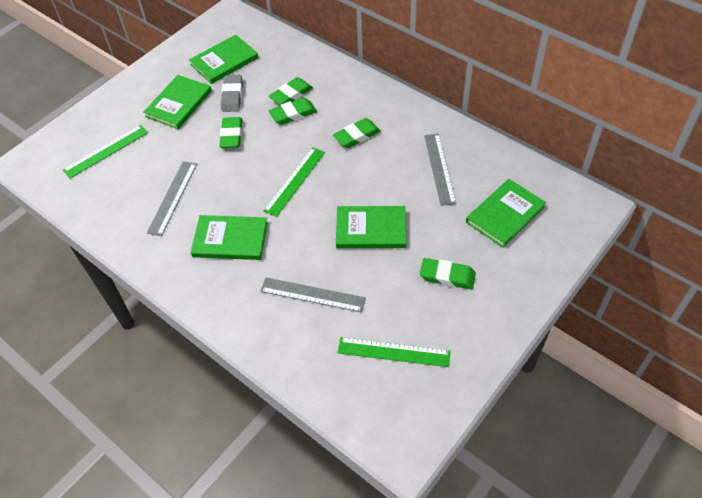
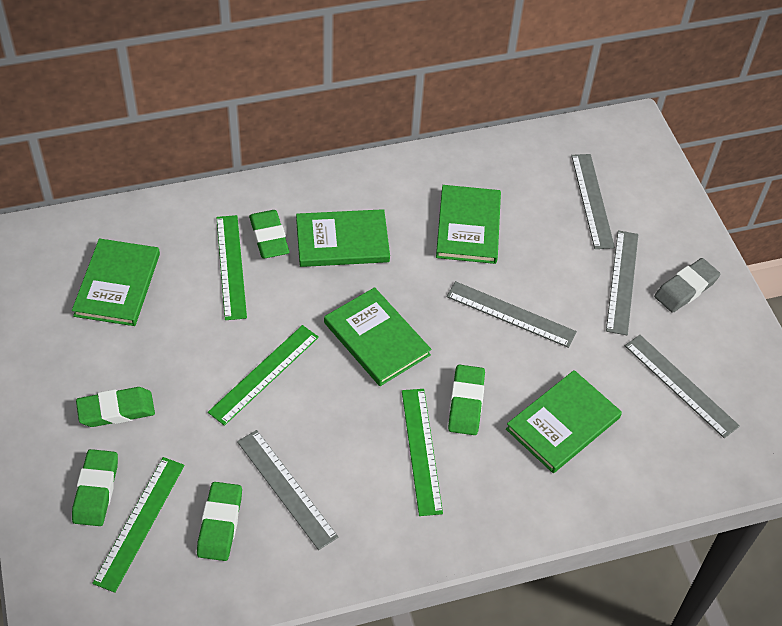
green ruler: [63,125,148,178] [263,147,325,217] [338,337,451,367] = 3 -> [92,457,185,593] [208,325,319,426] [216,215,247,320] [402,389,443,516] = 4
grey ruler: [147,161,197,236] [260,277,366,313] [424,134,456,206] = 3 -> [237,430,338,550] [446,281,577,348] [571,154,615,249] [606,230,638,335] [625,335,740,438] = 5

